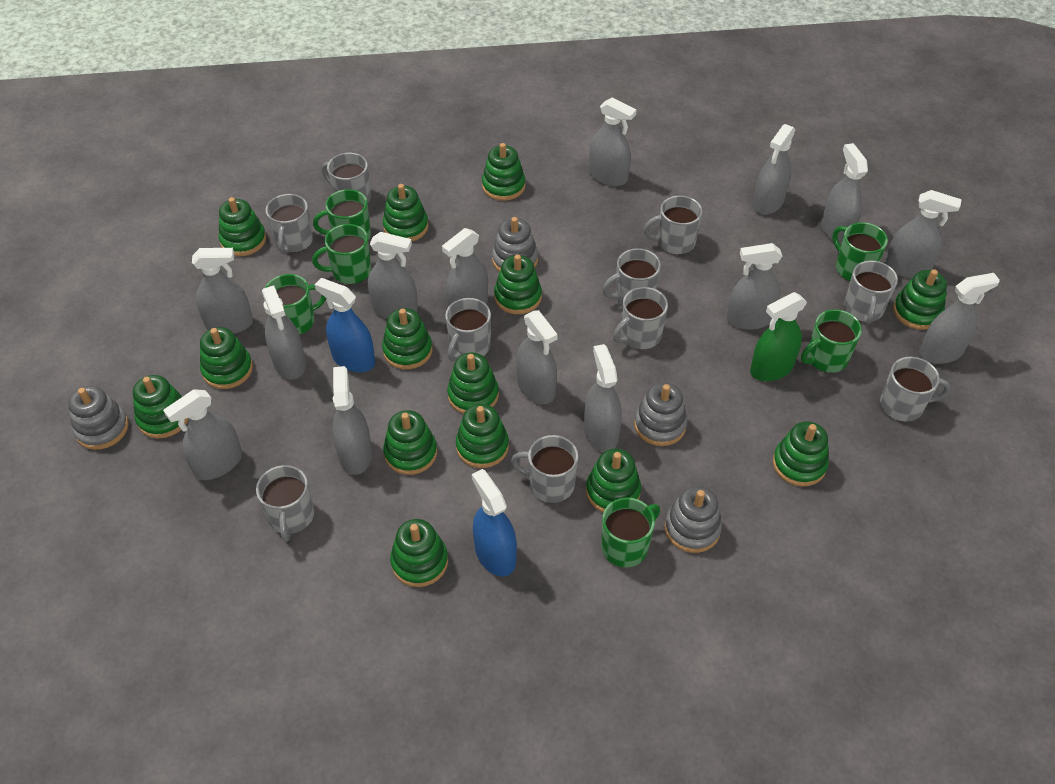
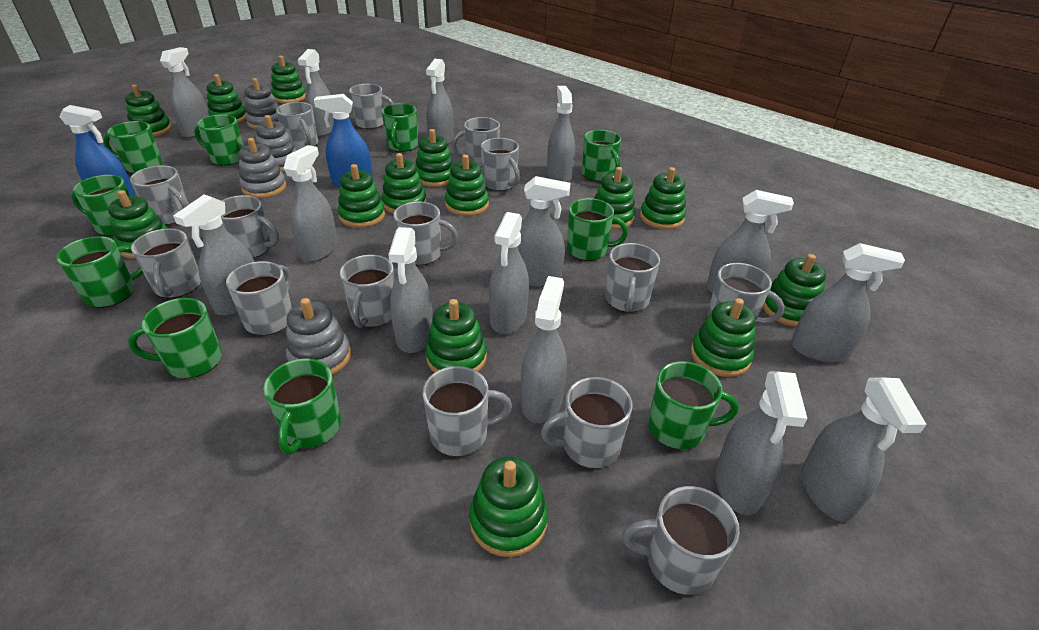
green mug: [265,274,326,335] [312,224,371,284] [313,189,371,240] [601,497,660,567] [801,309,862,373] [832,222,888,281] = 6 -> [57,236,143,307] [72,175,130,236] [103,121,162,173] [128,298,222,378] [194,114,244,166] [264,359,341,454] [382,103,418,152] [567,198,628,261] [582,130,621,181] [648,361,739,449] = 10
green spray bottle: [750,292,807,381] = 1 -> none = 0
grey mug: [256,465,314,542] [266,194,313,254] [322,153,371,203] [445,298,491,362] [511,435,578,503] [602,248,661,305] [613,287,668,349] [643,196,703,255] [844,260,898,325] [880,357,951,422] = 10 -> [130,166,189,225] [131,229,201,298] [221,195,279,258] [226,261,292,335] [276,102,318,150] [340,255,395,328] [349,84,394,129] [393,202,458,265] [422,366,512,456] [452,117,500,167] [481,138,520,191] [541,377,633,468] [605,243,660,312] [622,486,740,595] [707,263,784,324] = 15

